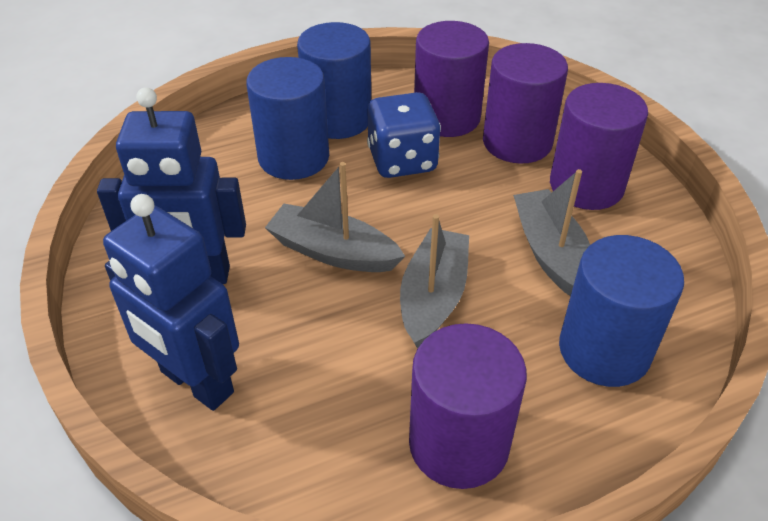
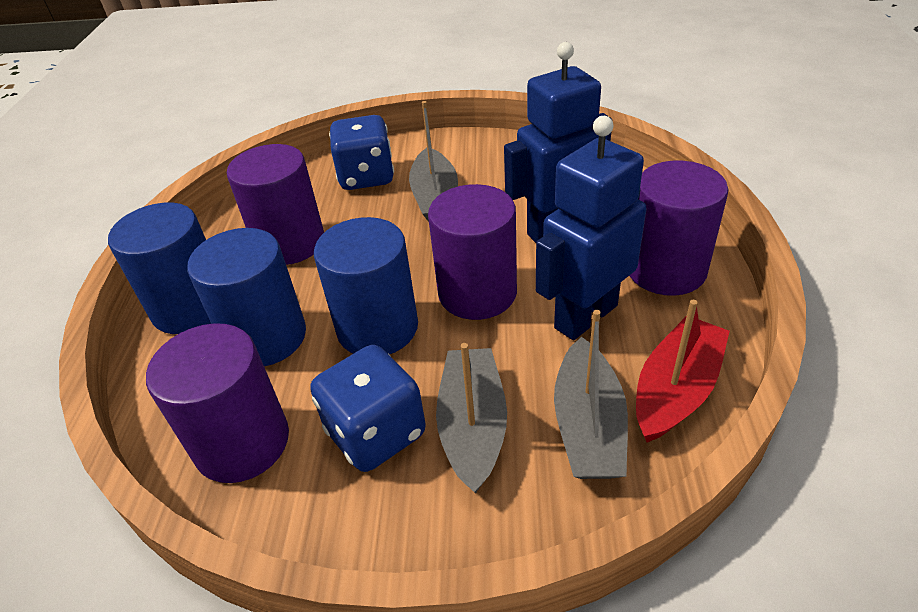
blue dice: [367,92,441,178] = 1 -> [310,345,426,472] [329,115,394,190] = 2
red boat: none = 0 -> [636,300,730,443] = 1

